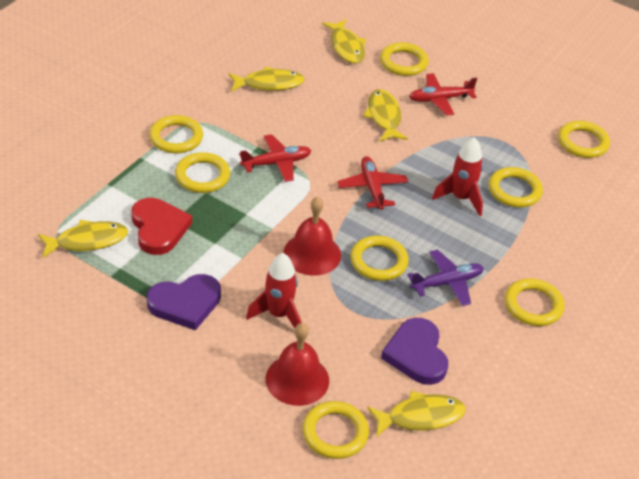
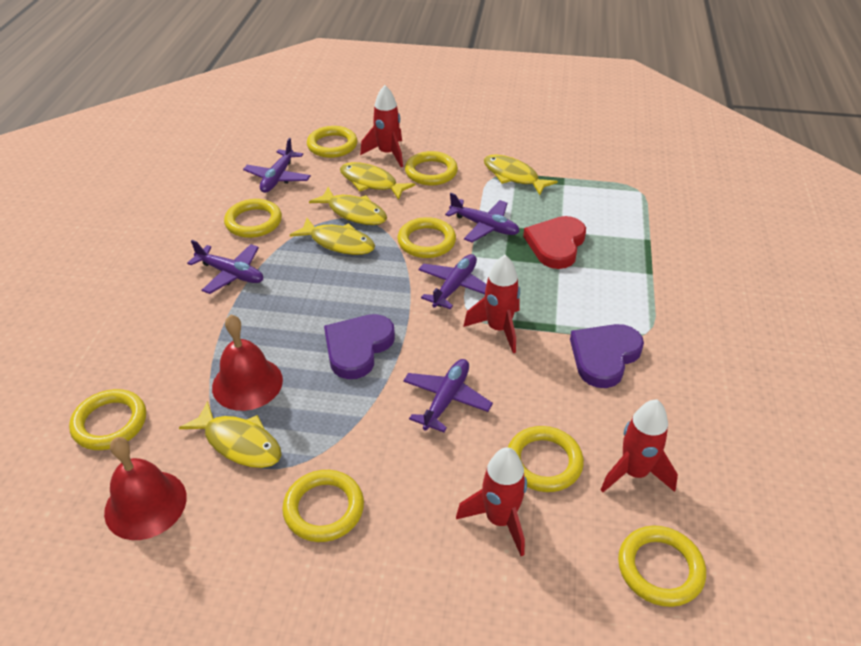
purple plane: [407,249,484,306] = 1 -> [187,240,263,294] [243,138,311,193] [403,359,493,432] [418,254,486,309] [445,193,520,242] = 5
red plane: [239,134,311,182] [337,156,408,210] [409,73,477,116] = 3 -> none = 0
red rocket: [246,253,301,328] [432,137,483,216] = 2 -> [360,85,403,167] [456,447,527,556] [463,255,520,353] [601,399,678,492] = 4

